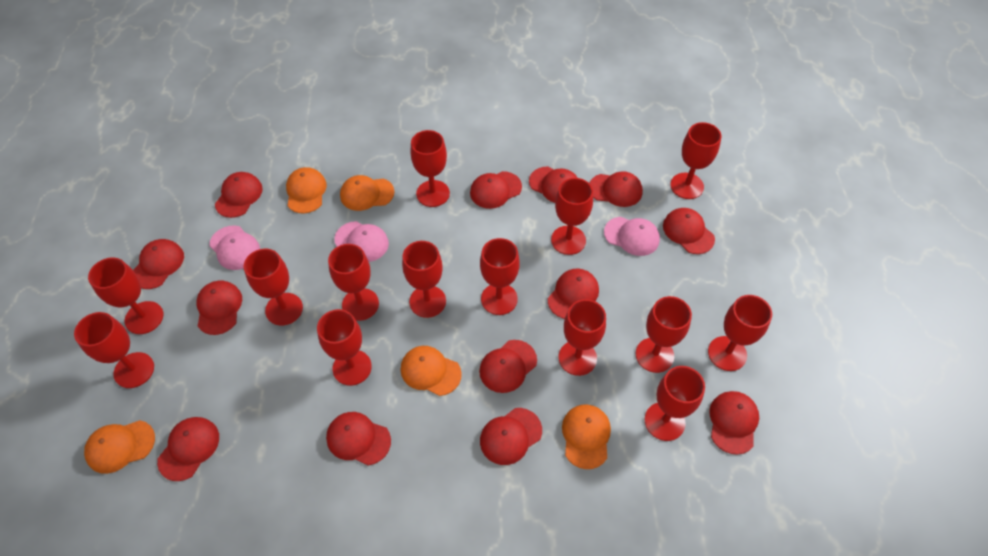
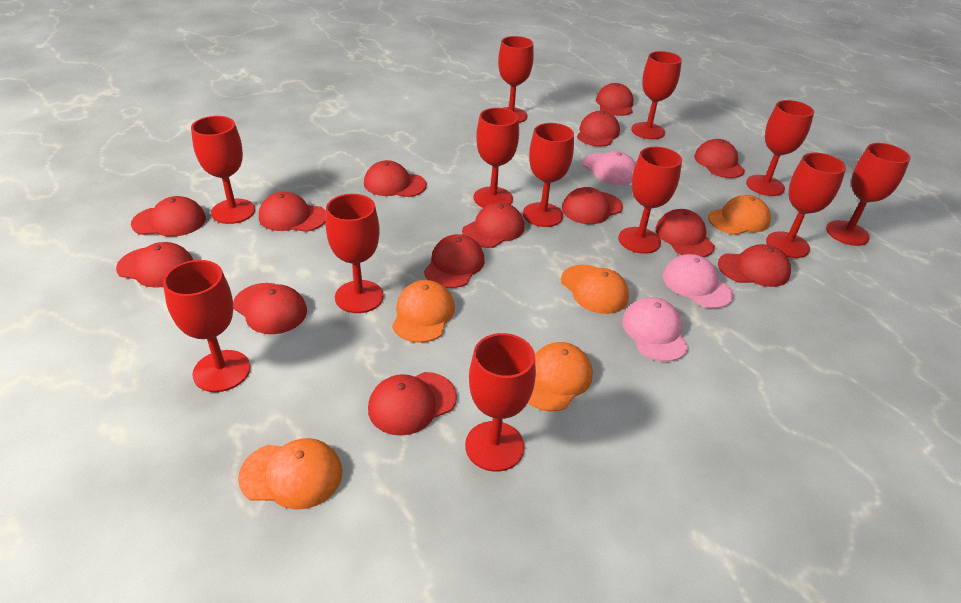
red cap: [133,239,184,289] [157,417,219,481] [196,281,242,335] [215,172,263,218] [326,412,391,465] [470,171,522,209] [479,340,537,393] [480,408,542,465] [529,167,577,203] [548,269,599,319] [589,172,643,207] [663,208,715,254] [709,391,759,455] = 13 -> [116,242,193,288] [131,196,206,237] [233,283,307,334] [259,192,326,232] [364,160,427,197] [368,372,457,436] [424,234,485,288] [462,202,524,248] [562,187,623,224] [577,111,620,146] [596,83,634,116] [655,209,715,257] [694,139,745,178] [718,244,791,287] = 14
red goblet: [74,312,154,388] [88,258,163,334] [244,249,303,325] [317,309,372,386] [328,244,379,321] [402,241,446,318] [411,130,450,207] [480,238,520,315] [551,178,593,255] [559,299,606,376] [636,296,692,373] [645,366,705,441] [670,122,722,199] [708,295,772,371] = 14 -> [163,260,250,392] [191,116,255,224] [326,194,384,313] [465,333,536,472] [473,108,519,208] [498,36,534,123] [523,123,574,227] [618,147,682,254] [631,51,682,139] [746,100,814,196] [766,153,846,258] [826,143,910,246] = 12

